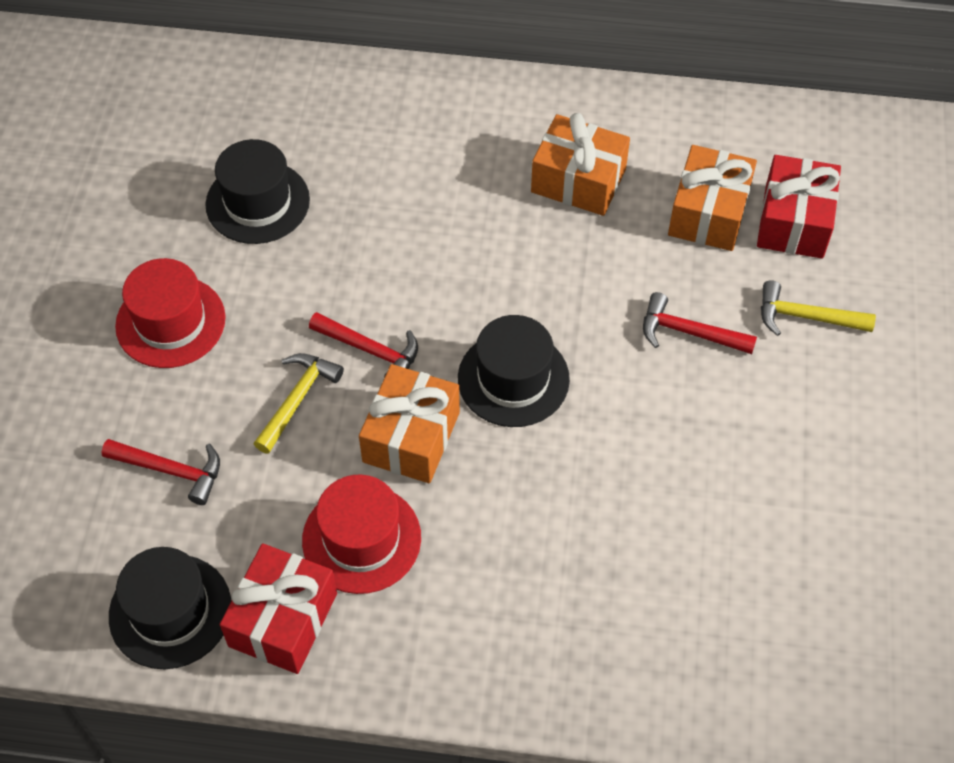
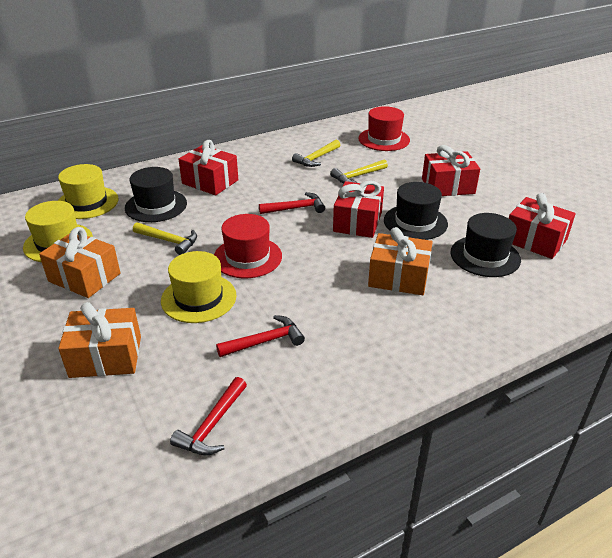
red gift: [220,543,337,674] [757,155,841,259] = 2 -> [178,140,238,196] [333,181,384,238] [422,145,480,196] [509,193,576,259] = 4
yellow hammer: [254,353,344,454] [761,280,876,336] = 2 -> [133,222,197,255] [292,140,340,167] [330,159,388,184] = 3
yellow hat: none = 0 -> [23,201,93,262] [58,164,119,219] [161,251,236,323] = 3

